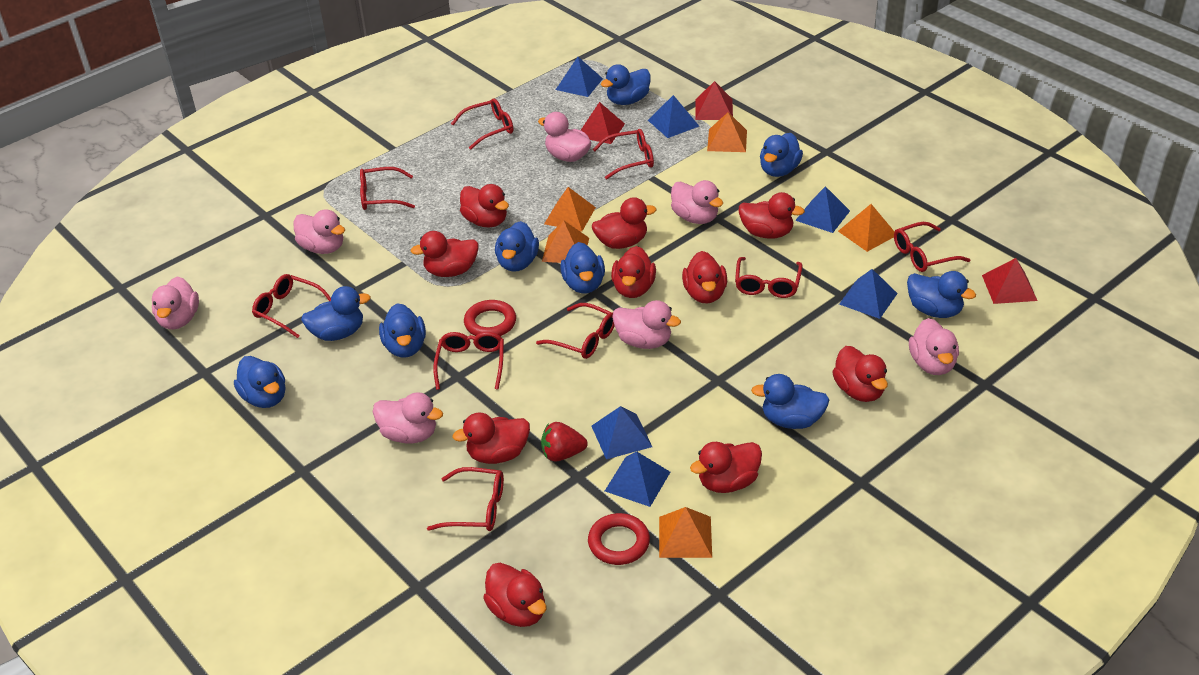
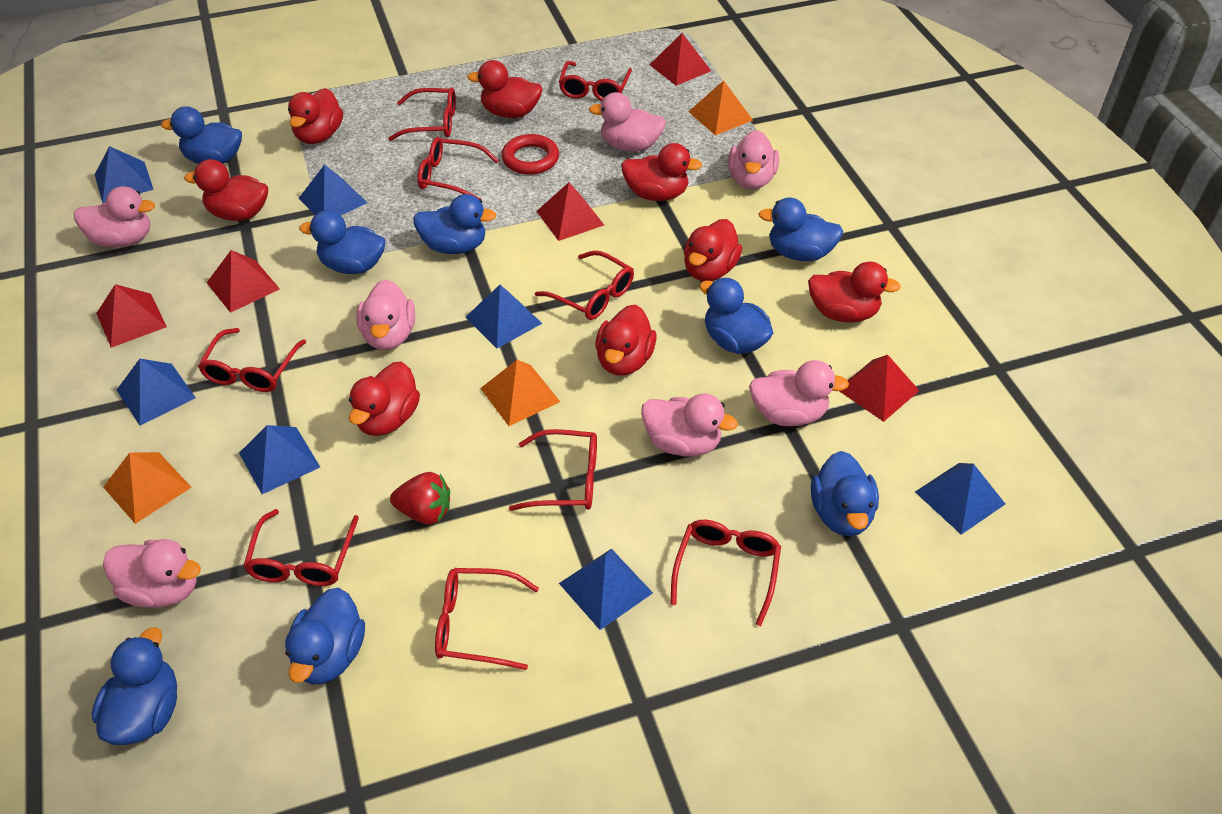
blue duck: [234,356,285,408] [301,286,371,341] [379,303,426,358] [495,221,539,272] [560,242,605,293] [601,64,651,105] [751,374,829,429] [760,133,803,177] [907,271,976,318] = 9 -> [92,627,177,745] [161,106,242,164] [285,588,365,684] [299,210,386,274] [413,194,496,254] [699,278,773,354] [759,197,844,261] [811,451,879,536] = 8
blue pyramid: [556,57,603,97] [592,406,652,459] [605,452,670,507] [648,95,699,138] [795,186,850,233] [839,269,898,319] = 6 -> [95,146,154,203] [117,359,196,425] [239,425,320,494] [298,164,367,216] [465,285,543,349] [559,548,653,630] [915,463,1005,535] = 7
orange pyramid: [542,220,589,263] [544,187,596,231] [659,507,712,558] [707,112,747,152] [838,204,895,252] = 5 -> [103,452,192,524] [480,360,560,426] [688,80,753,135] = 3
red duck: [410,231,478,277] [452,413,530,464] [460,184,509,228] [483,563,546,627] [592,197,657,249] [611,246,656,298] [682,251,727,304] [690,442,762,493] [739,192,805,239] [832,346,888,402] = 10 -> [184,159,268,221] [288,88,343,144] [349,362,420,436] [467,60,542,118] [595,305,656,376] [621,143,702,201] [684,219,742,281] [808,261,901,323] = 8
red pyramid: [581,102,625,144] [695,81,733,120] [982,258,1038,304] = 3 -> [96,284,167,348] [207,250,280,313] [537,182,604,241] [650,33,711,86] [839,355,919,422] = 5
red ring: [464,300,516,336] [588,513,650,565] = 2 -> [502,134,559,175] = 1

